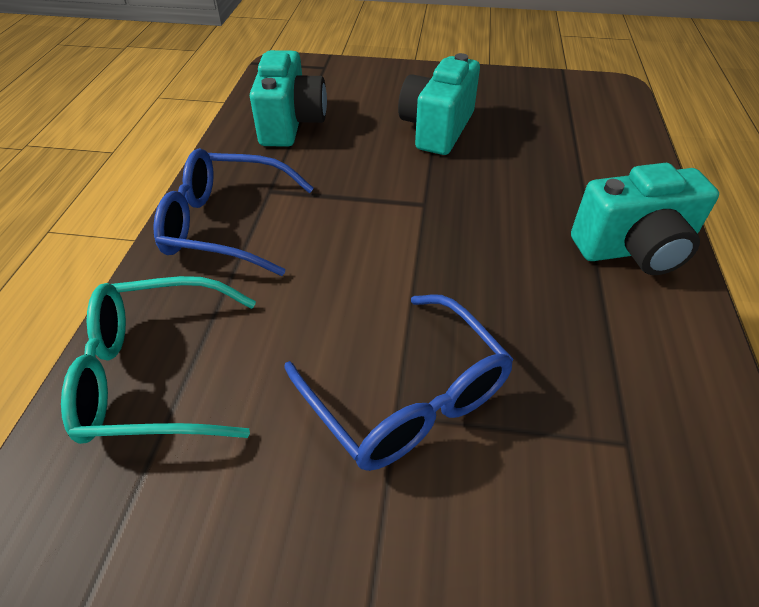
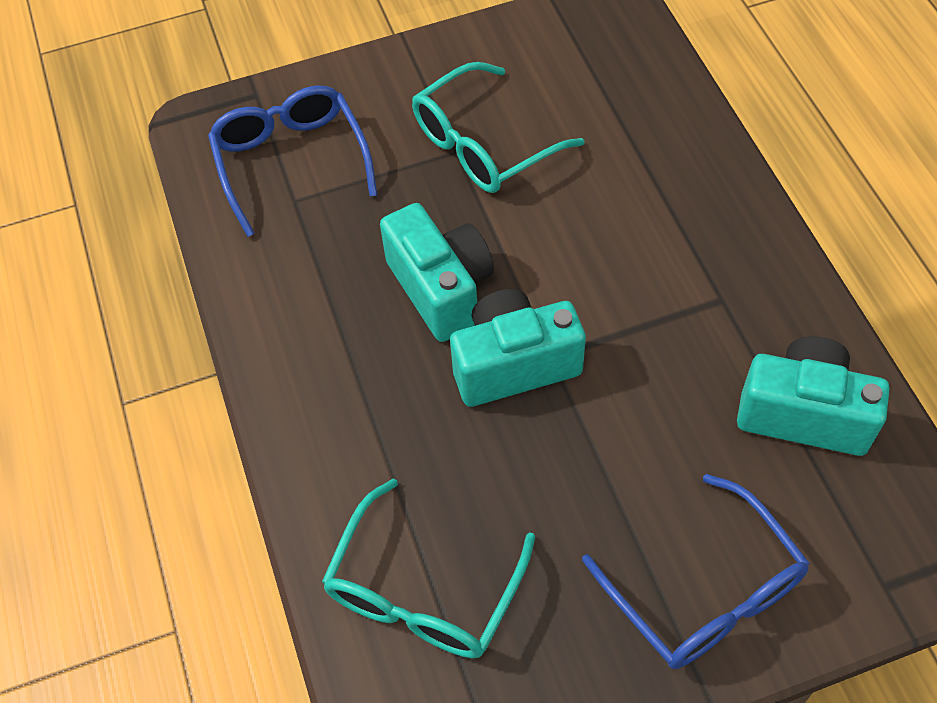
turquoise glasses: [61,276,256,444] = 1 -> [322,479,535,658] [412,62,584,193] = 2

